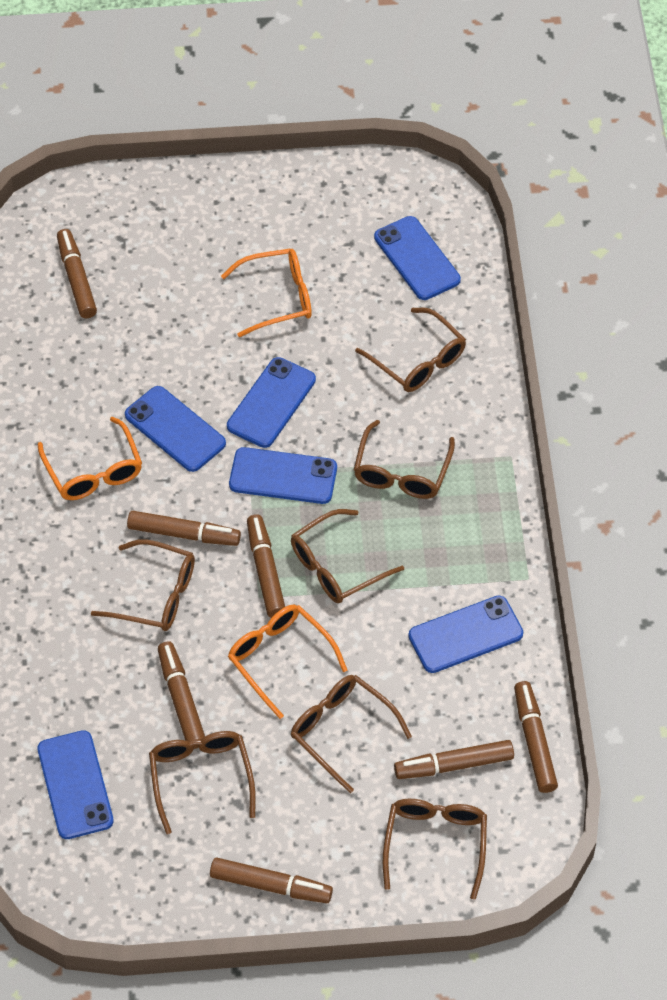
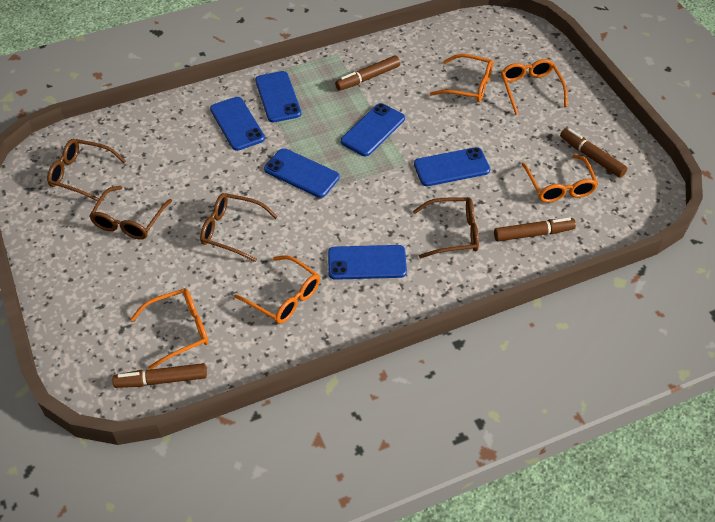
brown glasses: [91,539,195,631] [149,731,256,834] [291,509,404,603] [291,675,412,793] [354,420,455,499] [355,308,466,392] [383,799,487,900] = 7 -> [47,139,126,201] [89,186,172,240] [200,193,277,262] [413,197,479,258] = 4
brown marker: [57,229,97,318] [127,511,241,546] [158,641,205,749] [210,858,333,903] [247,514,285,618] [394,740,514,779] [514,681,558,793] = 7 -> [112,363,207,388] [335,56,400,90] [494,217,576,242] [560,128,627,178] = 4
orange glasses: [38,416,142,500] [221,249,312,337] [228,605,347,719] = 3 -> [130,289,209,370] [234,255,320,324] [430,54,493,102] [501,59,568,115] [521,155,598,203] = 5

